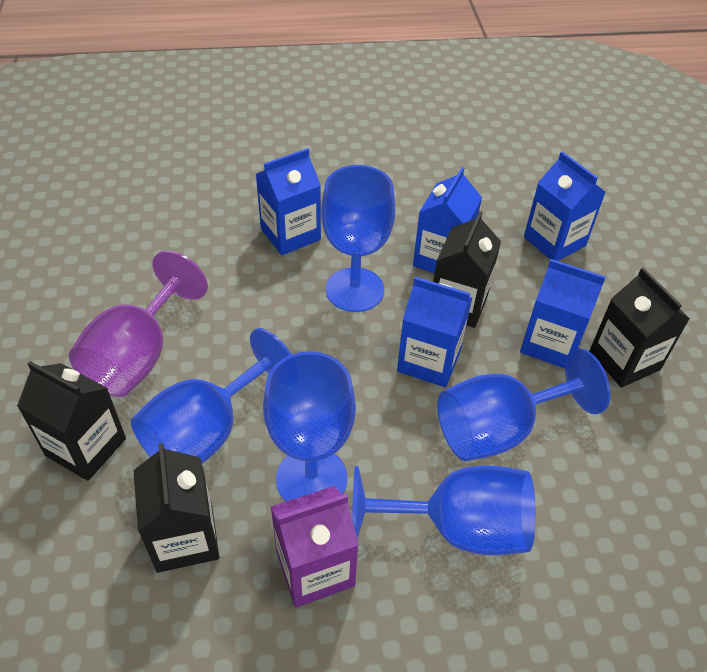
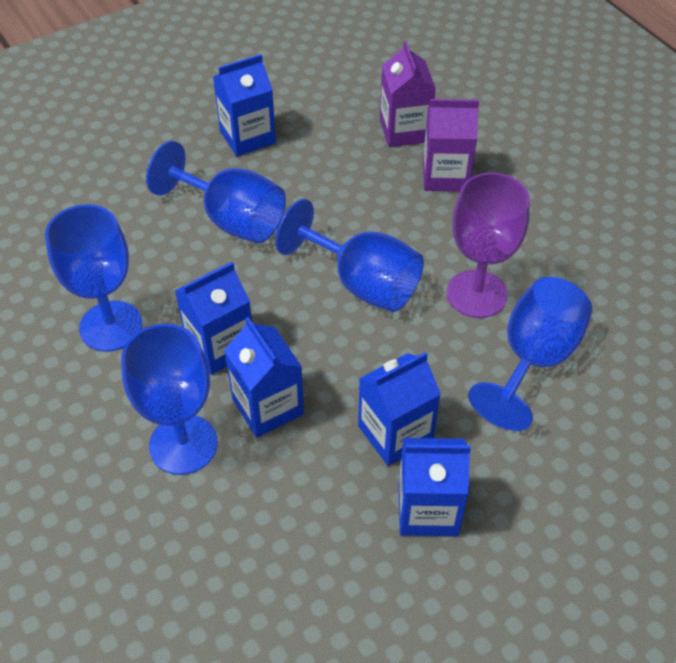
black carton: [17,361,126,481] [133,443,219,573] [434,211,501,328] [589,268,690,388] = 4 -> none = 0
purple carton: [271,486,359,608] = 1 -> [380,41,436,147] [423,99,479,192] = 2

